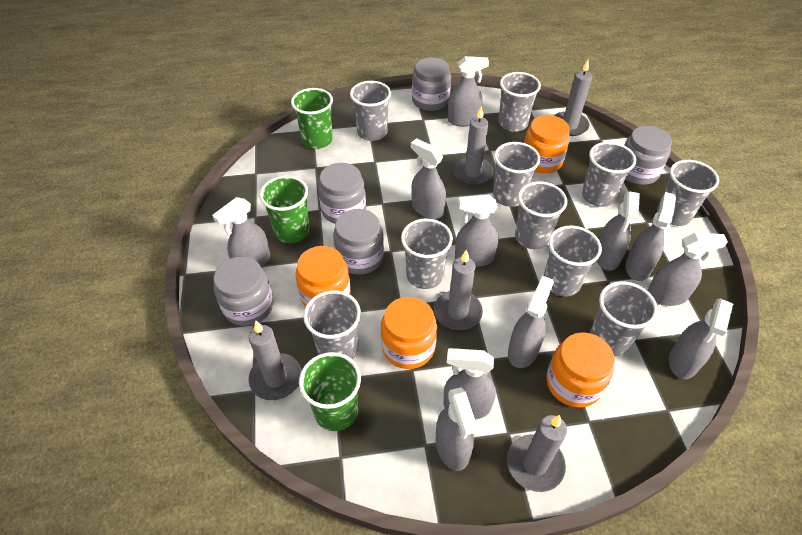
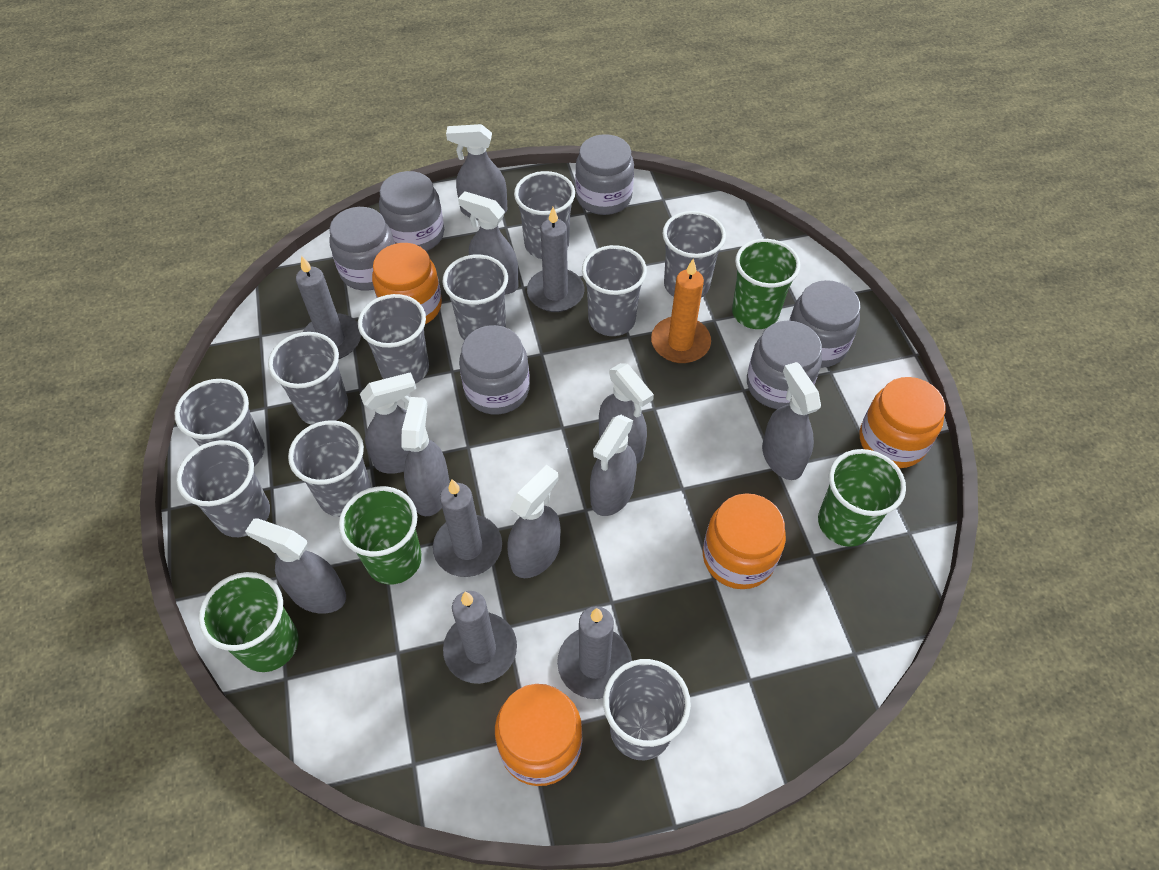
green cup: [259,176,310,243] [291,88,333,149] [299,352,361,431] = 3 -> [199,572,298,672] [339,486,422,585] [732,239,801,329] [818,449,906,547] = 4
grey jar: [213,257,274,326] [318,163,366,224] [333,209,384,275] [412,57,451,111] [624,126,672,185] = 5 -> [329,207,395,291] [379,171,444,251] [459,325,530,414] [575,134,634,215] [747,321,822,409] [789,280,861,368] = 6
grey spray bottle: [212,197,270,268] [411,138,446,219] [436,387,478,471] [443,348,496,419] [448,56,489,127] [455,195,498,267] [508,276,554,368] [596,191,640,271] [625,192,676,281] [647,233,728,306] [669,298,733,379] = 11 -> [245,518,346,614] [360,372,416,474] [401,397,450,516] [446,124,507,220] [458,191,519,295] [507,465,561,578] [590,415,637,516] [599,363,654,464] [762,362,821,480] = 9
orange candle: none = 0 -> [651,259,711,363] = 1

